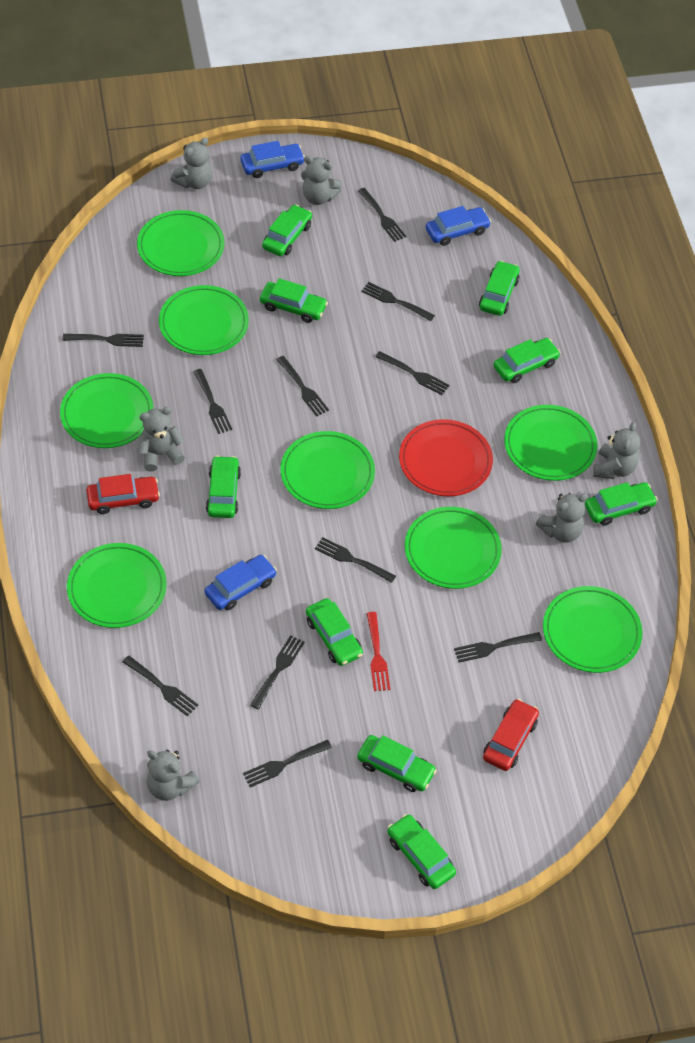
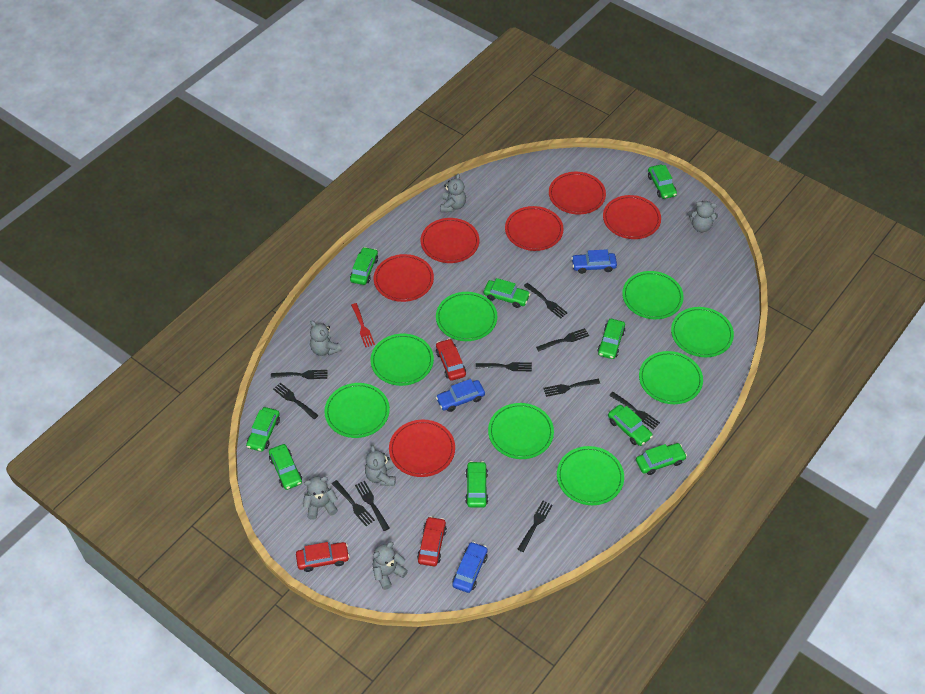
black fork: [63,334,144,347] [123,655,198,716] [193,369,232,434] [243,740,332,787] [250,635,305,709] [276,356,329,417] [315,537,396,583] [358,188,406,242] [361,282,435,321] [375,351,450,395] [454,632,542,662] = 11 -> [271,370,328,379] [273,383,319,419] [332,480,375,526] [355,481,389,531] [476,362,532,371] [518,501,553,552] [524,283,567,319] [536,328,589,352] [543,379,600,397] [609,392,660,430] = 10
red car: [86,474,160,514] [483,699,539,771] = 2 -> [296,542,350,572] [417,516,447,566] [436,339,466,381] = 3
red plate: [399,419,493,496] = 1 -> [374,254,434,302] [389,420,455,477] [421,218,479,263] [505,206,564,251] [549,172,606,214] [603,195,661,239] = 6

